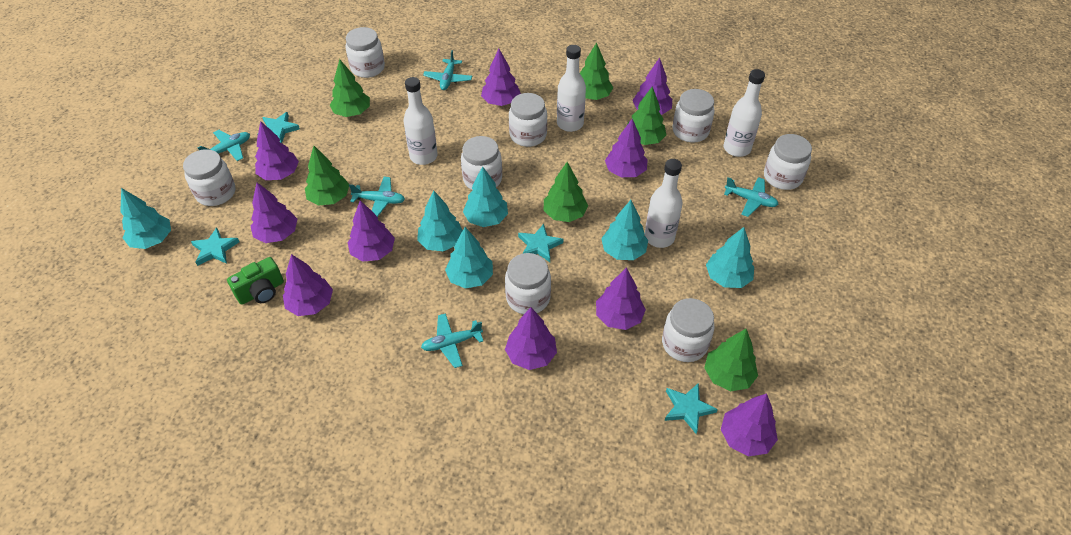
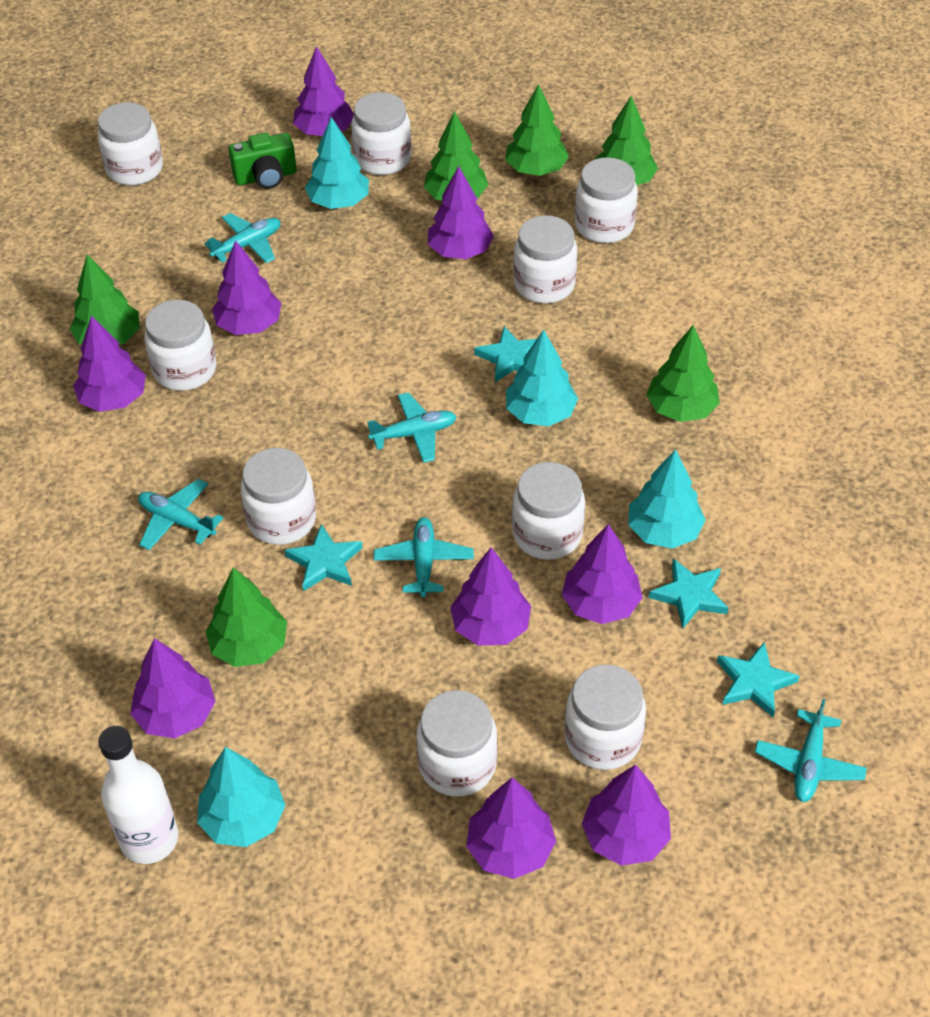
purple tree: [251,183,297,243] [255,121,299,180] [283,254,333,316] [348,201,395,262] [481,49,521,106] [505,307,557,370] [596,267,646,330] [605,119,648,177] [633,58,672,115] [721,393,778,456] = 10 -> [73,315,146,412] [130,638,215,738] [212,240,281,335] [293,46,354,136] [428,166,494,259] [450,547,531,645] [466,778,556,879] [562,524,643,624] [582,765,671,866] = 9
turquoise tree: [120,188,171,249] [417,191,463,251] [445,227,493,289] [463,166,508,227] [601,200,648,260] [706,227,754,288] = 6 -> [197,747,286,847] [305,117,369,209] [506,330,578,426] [628,449,706,549] = 4
white bottle: [403,77,438,165] [557,45,586,132] [645,159,683,248] [724,69,765,157] = 4 -> [98,726,178,864] = 1
white jar: [183,149,235,206] [345,27,385,78] [461,136,502,190] [505,253,551,314] [509,93,547,147] [662,298,714,362] [673,89,715,143] [764,134,812,190] = 8 -> [98,102,163,186] [144,300,216,391] [241,448,316,545] [351,92,411,175] [417,690,497,797] [512,462,585,560] [513,215,577,304] [564,664,646,770] [575,157,638,243] = 9

